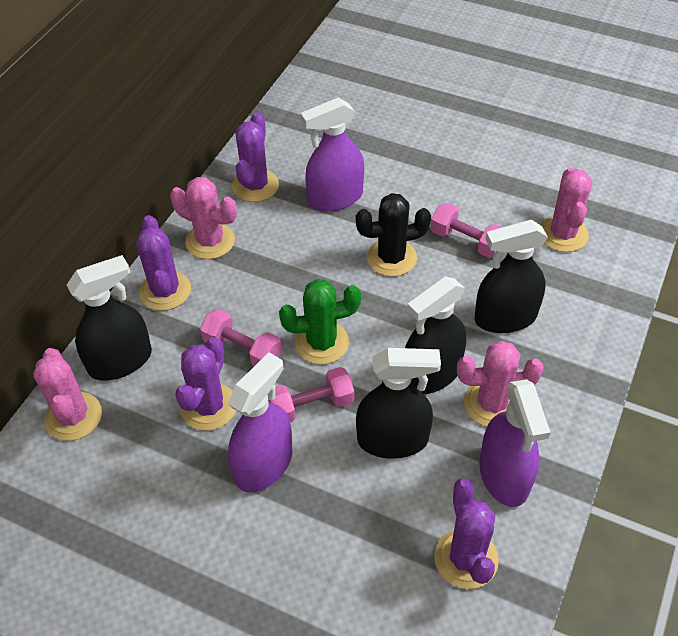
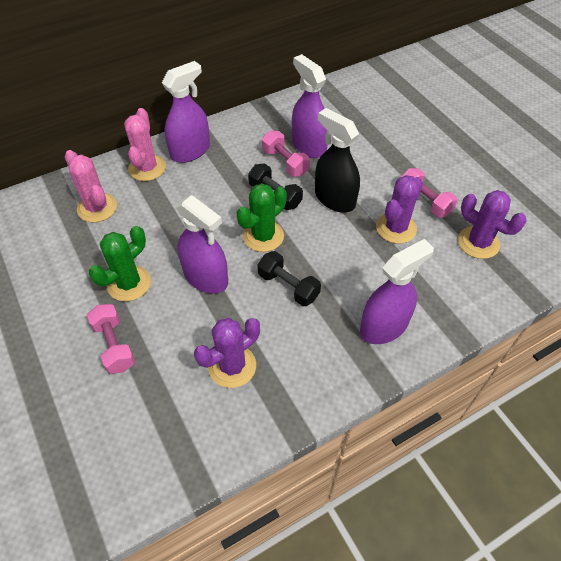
black cactus: [356,193,431,277] = 1 -> none = 0
black dumbbell: none = 0 -> [248,163,303,210] [257,251,321,306] = 2
black spray bottle: [67,255,152,381] [356,348,441,459] [405,276,466,394] [474,220,548,333] = 4 -> [315,108,360,213] = 1
green cactus: [279,279,361,365] = 1 -> [89,226,151,301] [236,183,287,252] = 2
pink cactus: [33,348,102,441] [170,177,237,259] [457,341,544,427] [540,168,592,252] = 4 -> [65,150,117,222] [124,108,166,181] = 2
purple cactus: [136,215,191,311] [175,337,236,431] [232,113,279,202] [434,478,499,589] = 4 -> [194,318,260,388] [376,175,423,244] [458,190,526,259] = 3
purple spray bottle: [228,352,293,493] [301,98,364,212] [479,379,551,507] = 3 -> [162,61,210,163] [176,195,228,294] [292,54,327,158] [360,239,434,344] = 4

